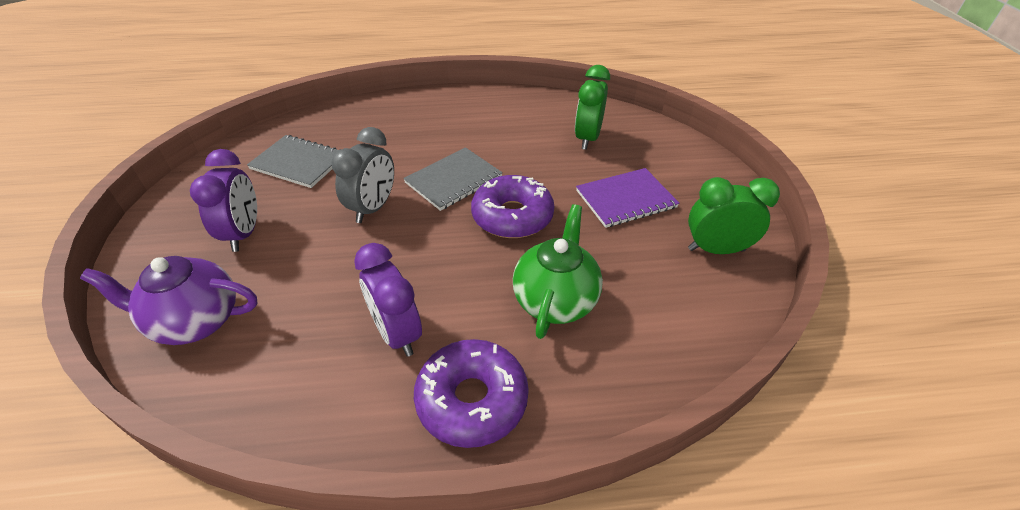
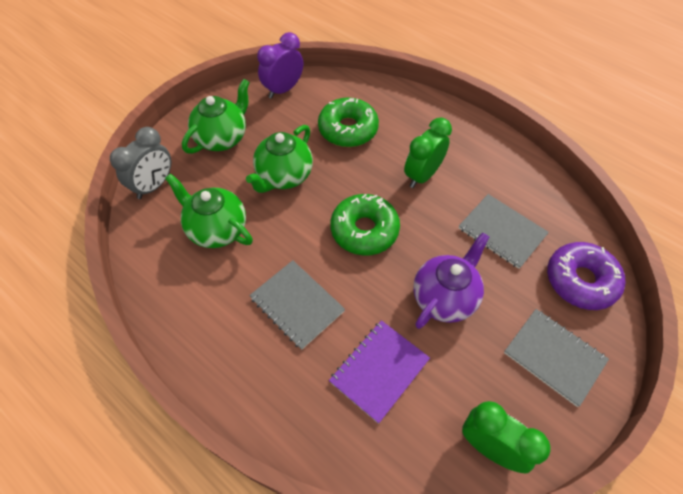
green donut: none = 0 -> [318,97,379,147] [330,194,400,255] = 2
green teapot: [513,204,603,339] = 1 -> [165,173,253,248] [182,79,250,154] [246,125,313,193] = 3
grey notebook: [247,135,341,188] [403,147,503,211] = 2 -> [249,260,345,350] [459,194,549,269] [504,309,609,407] = 3
purple clock: [190,149,257,252] [354,243,422,357] = 2 -> [257,32,303,99] = 1
purple donut: [414,339,529,448] [471,175,554,238] = 2 -> [547,242,625,310] = 1

